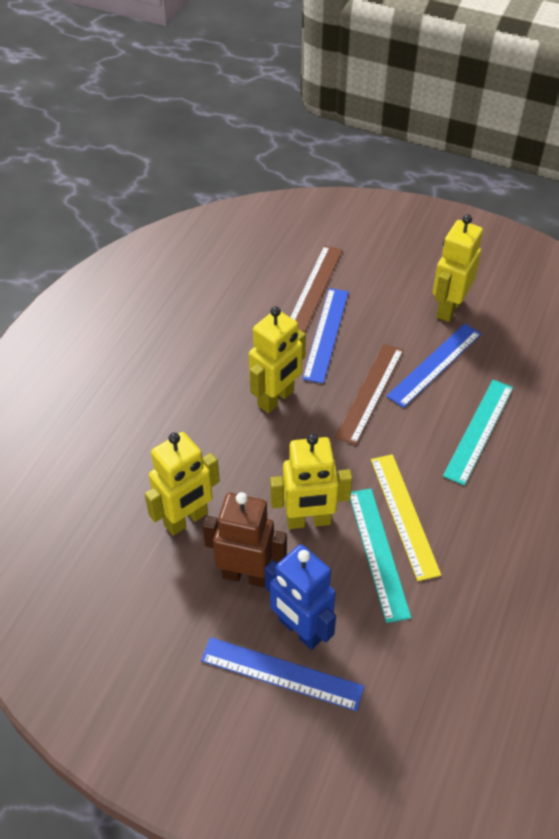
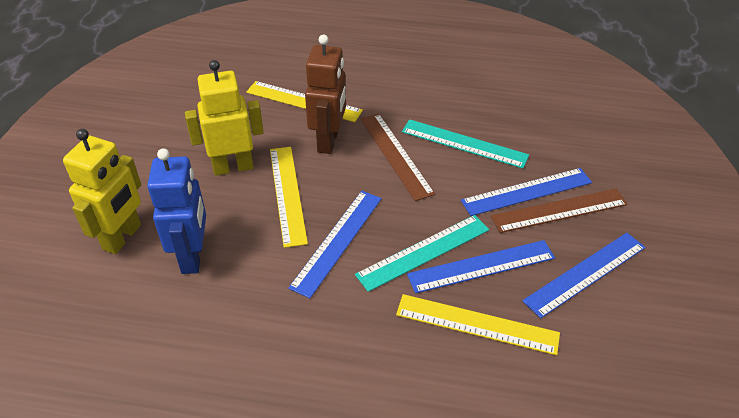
blue ruler: [201,637,364,711] [302,288,349,383] [386,323,481,408] = 3 -> [288,191,382,298] [407,240,555,294] [461,168,592,216] [523,233,646,319] = 4
yellow robot: [145,432,220,536] [249,306,306,413] [270,434,352,529] [433,214,483,322] = 4 -> [63,129,141,254] [185,60,264,176] = 2
yellow ruler: [371,454,441,581] = 1 -> [246,81,363,122] [270,147,308,248] [396,294,560,355] = 3

